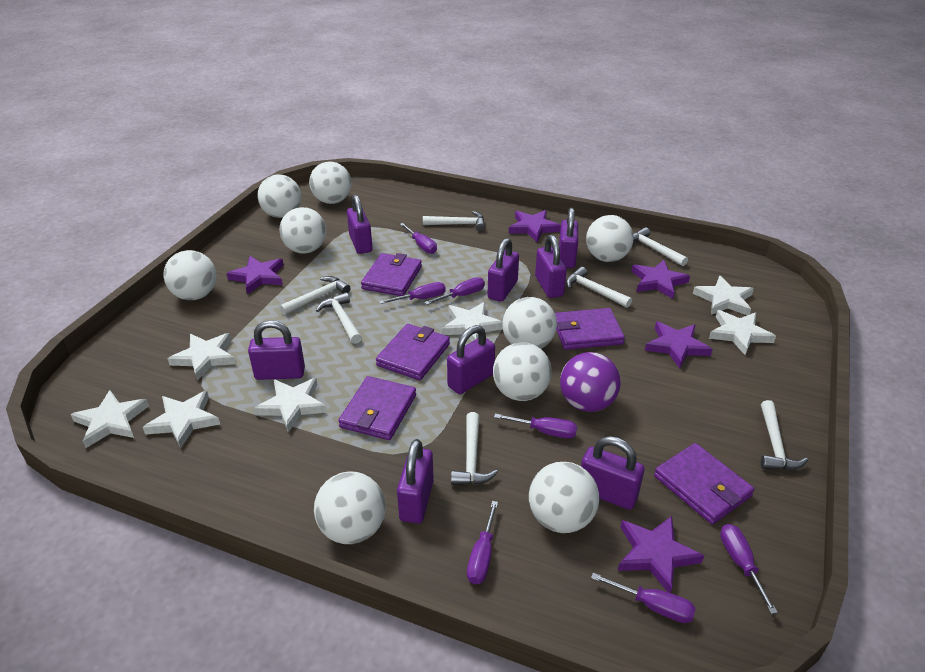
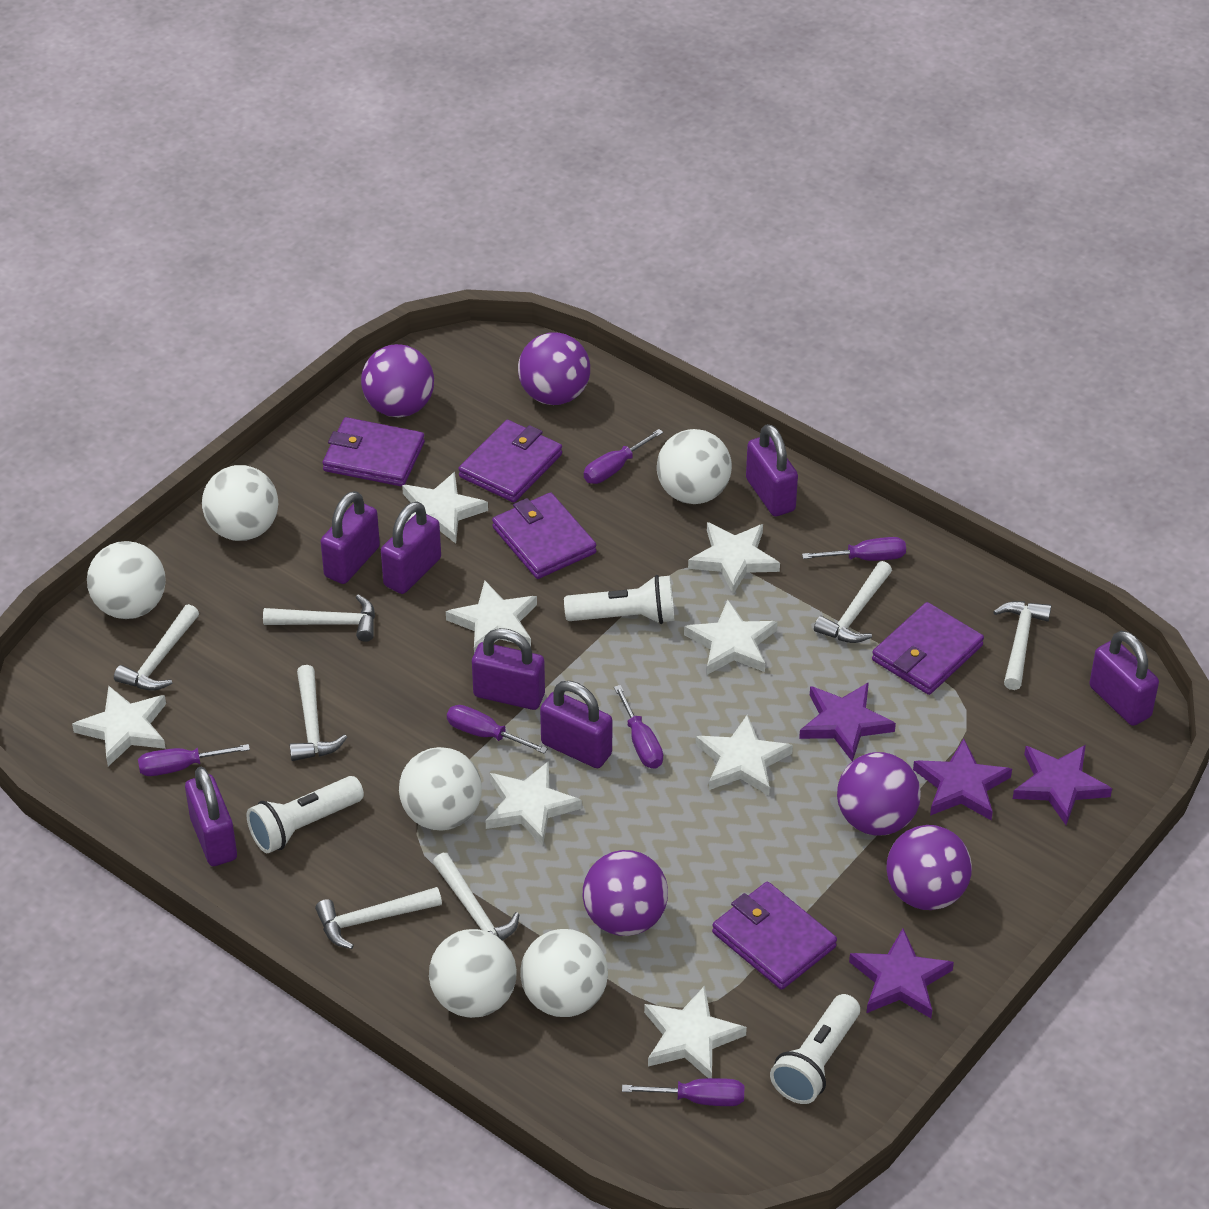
purple ball: [560,352,621,412] = 1 -> [361,344,434,417] [518,332,590,405] [583,850,668,936] [837,752,921,836] [886,825,972,910] = 5
purple padlock: [248,320,305,380] [347,195,372,254] [397,439,434,524] [447,325,495,394] [488,238,519,302] [535,235,567,298] [559,208,578,268] [581,436,644,510] = 8 -> [185,767,237,866] [321,491,380,584] [381,502,441,594] [472,628,545,710] [540,681,612,768] [746,424,798,517] [1089,631,1159,726] = 7
purple screwdriver: [380,282,446,304] [400,223,437,254] [425,277,485,305] [467,501,498,584] [494,413,577,438] [591,573,696,623] [720,524,778,614] = 7 -> [138,744,250,776] [447,705,548,754] [584,429,663,484] [614,685,663,769] [622,1078,744,1106] [802,537,906,561] = 6
purple star: [227,256,284,294] [509,210,561,242] [618,516,704,593] [631,260,690,299] [645,321,713,368] = 5 -> [799,682,896,761] [849,929,954,1018] [913,739,1012,820] [1013,745,1112,825] = 4
white ball: [163,250,217,300] [258,174,302,218] [280,207,326,254] [309,162,352,204] [314,471,386,544] [493,342,552,401] [502,297,557,349] [529,462,599,533] [586,215,634,262] = 9 -> [87,541,166,619] [202,465,278,541] [399,747,482,831] [429,929,517,1018] [520,929,608,1017] [657,429,732,504] = 6
white flashlight: none = 0 -> [246,776,364,853] [564,575,674,624] [770,994,860,1104] = 3
white star: [71,390,149,448] [143,391,220,448] [168,333,236,381] [254,378,327,432] [442,302,503,342] [693,276,754,315] [709,310,776,355] = 7 -> [72,686,166,766] [402,472,488,544] [446,581,537,653] [485,761,582,846] [644,986,747,1078] [684,600,778,675] [688,522,780,594] [696,714,793,795] = 8

